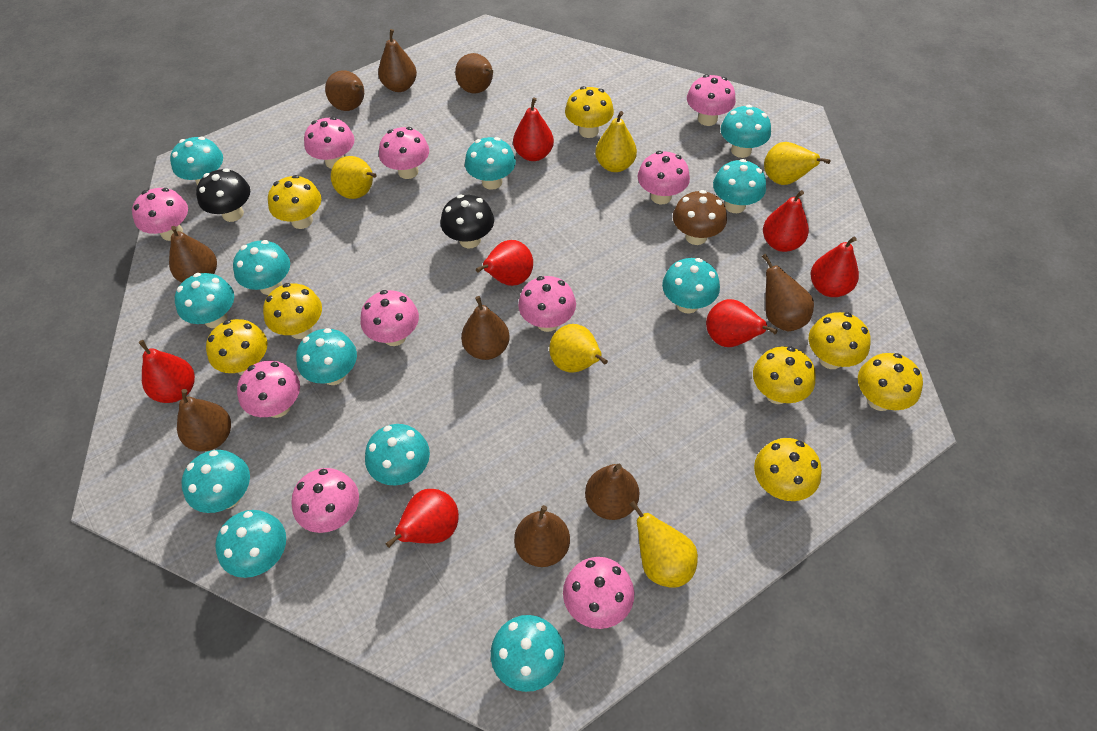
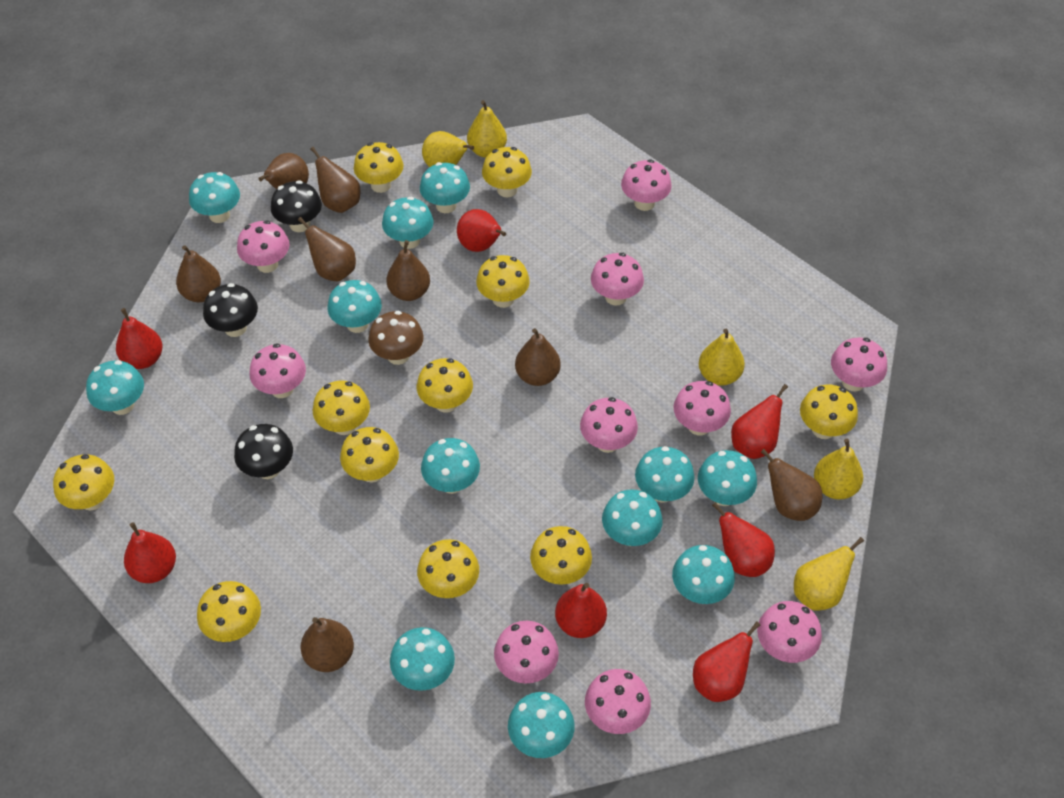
black mushroom: [196,168,250,222] [441,194,494,248] = 2 -> [203,283,258,337] [234,424,293,479] [271,180,322,232] = 3
brown pear: [169,226,217,283] [177,389,231,452] [325,70,364,111] [378,29,417,92] [455,53,493,94] [461,296,510,360] [514,505,570,567] [585,464,639,520] [762,254,814,331] = 9 -> [176,245,221,302] [258,153,309,189] [298,217,356,281] [301,617,354,672] [310,147,360,213] [387,240,430,301] [515,328,561,386] [761,449,822,521] = 8
yellow mushroom: [206,319,267,375] [263,283,322,339] [268,175,321,229] [565,86,614,138] [753,346,816,404] [754,438,822,501] [809,312,871,369] [858,353,923,411] = 8 -> [53,454,114,511] [197,581,261,642] [313,381,370,435] [340,427,399,483] [354,142,403,193] [417,358,473,413] [417,539,479,598] [476,255,530,308] [482,147,532,197] [530,526,592,585] [800,385,858,439] = 11

